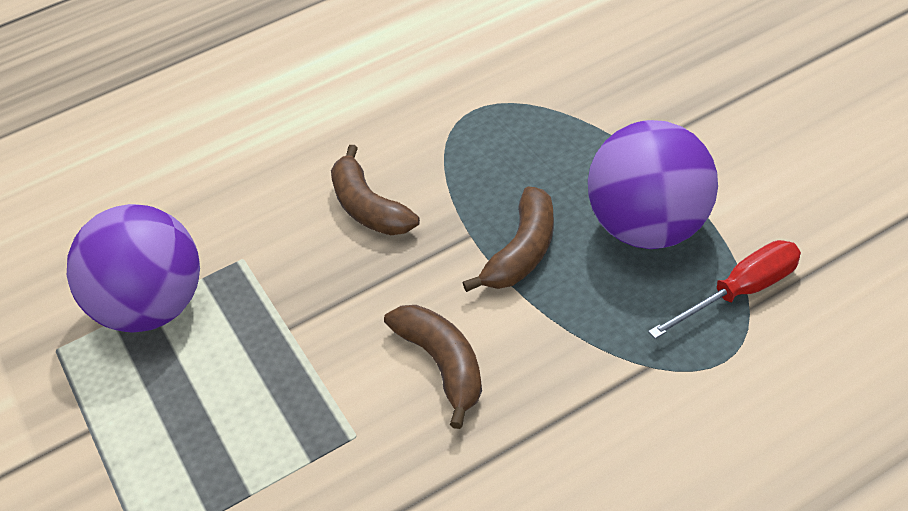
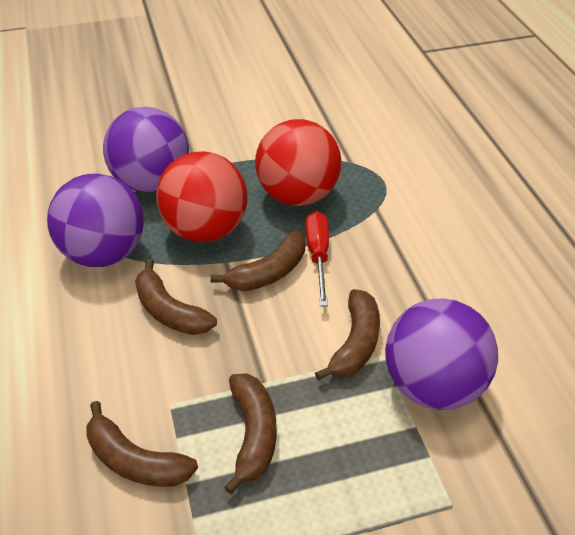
brown banana: [331,145,420,235] [384,305,482,429] [463,187,554,292] = 3 -> [87,401,198,487] [135,259,217,335] [210,230,305,291] [224,373,277,494] [315,289,380,381] = 5
purple ball: [67,204,200,333] [588,120,718,249] = 2 -> [47,173,144,267] [103,107,189,192] [385,298,498,410] = 3
red ball: none = 0 -> [156,151,247,242] [255,119,341,206] = 2

